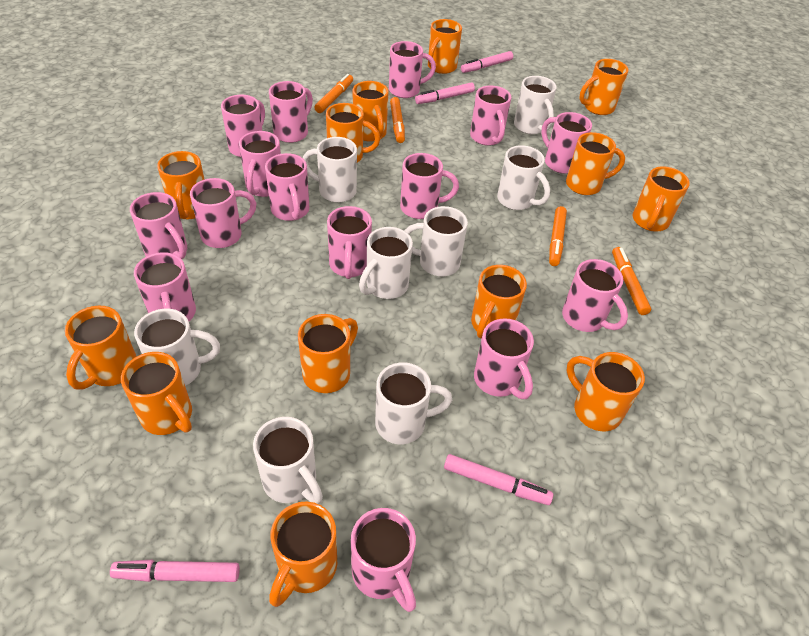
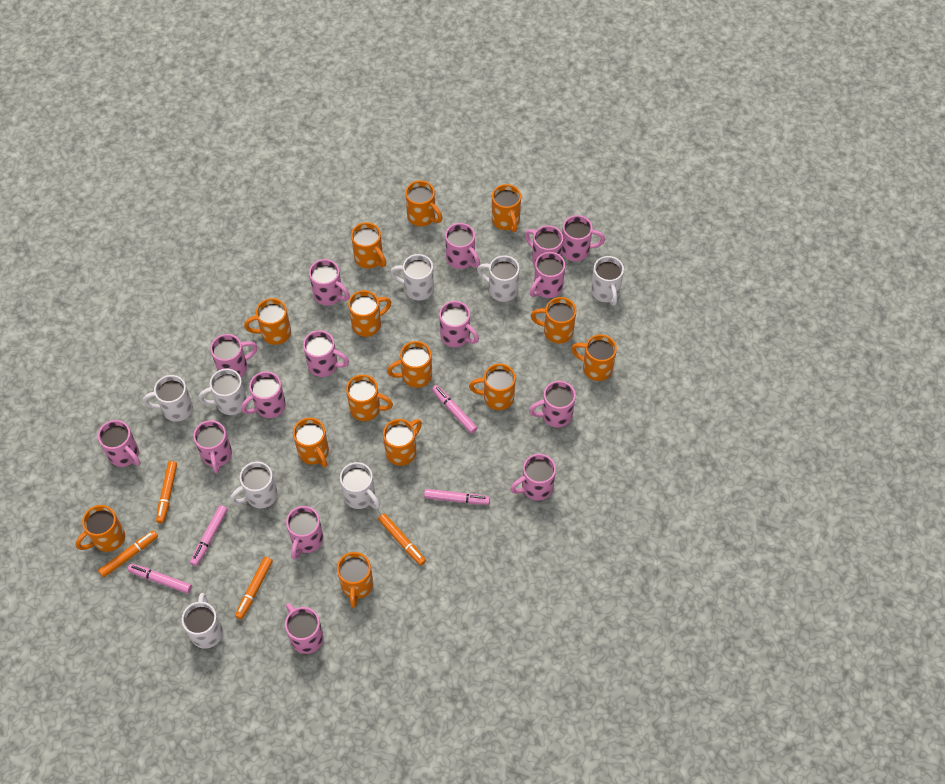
orange mug: [65,306,137,390] [121,352,192,435] [157,151,205,219] [269,502,337,607] [298,314,358,393] [326,103,380,162] [353,81,389,142] [428,19,462,74] [471,265,527,339] [566,132,625,195] [567,352,645,432] [579,59,629,115] [633,166,690,232] = 13 -> [75,505,125,552] [244,298,291,345] [293,418,329,468] [337,552,373,608] [346,375,393,421] [348,290,391,337] [351,222,386,269] [383,419,422,466] [387,341,432,388] [405,180,442,226] [469,364,516,410] [492,184,521,232] [531,297,576,344] [571,334,617,381] = 14

